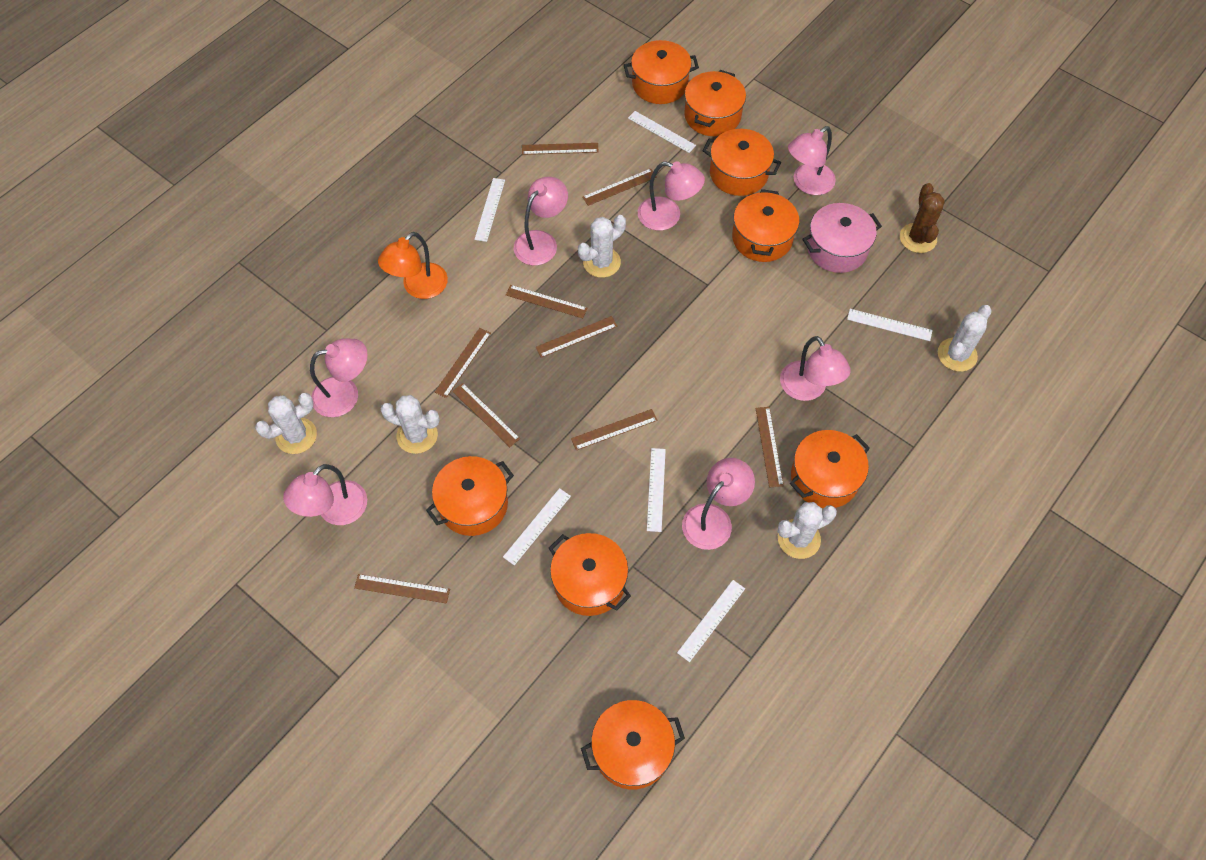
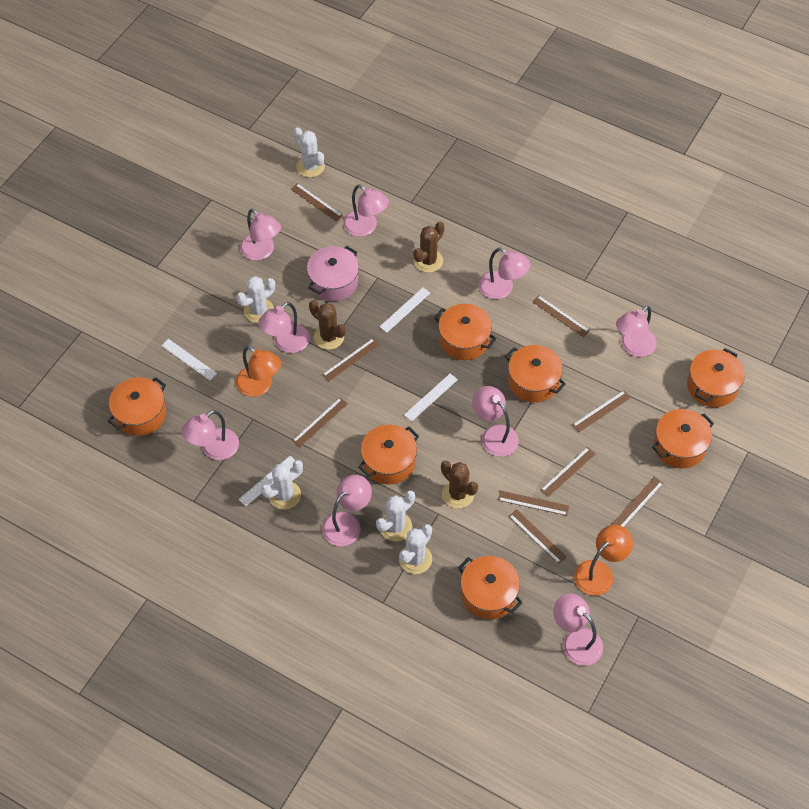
brown cactus: [900,183,945,253] = 1 -> [309,300,346,350] [413,221,445,273] [441,461,478,508] = 3
orange lamp: [378,232,448,299] = 1 -> [236,346,281,397] [574,525,633,596] = 2
orange pot: [426,456,514,536] [549,533,631,616] [581,700,685,789] [624,40,699,104] [684,70,746,136] [703,129,781,196] [732,189,799,262] [790,430,870,508] = 8 -> [108,377,166,436] [358,425,419,485] [434,304,496,360] [458,556,523,619] [505,345,566,403] [652,409,714,468] [687,348,745,407] = 7
pink lamp: [283,464,367,525] [310,338,368,417] [514,177,568,265] [638,161,705,231] [682,458,755,550] [780,336,851,401] [788,126,836,195] = 7 -> [181,410,239,460] [240,209,281,261] [258,302,310,353] [322,475,372,546] [343,184,389,237] [472,386,519,457] [478,248,531,299] [553,593,603,666] [616,306,657,357] = 9
white ruler: [474,178,505,242] [503,488,571,565] [628,111,696,153] [647,448,666,532] [677,580,745,662] [847,309,933,341] = 6 -> [161,339,217,380] [239,456,296,506] [379,287,430,333] [404,374,458,421] = 4

